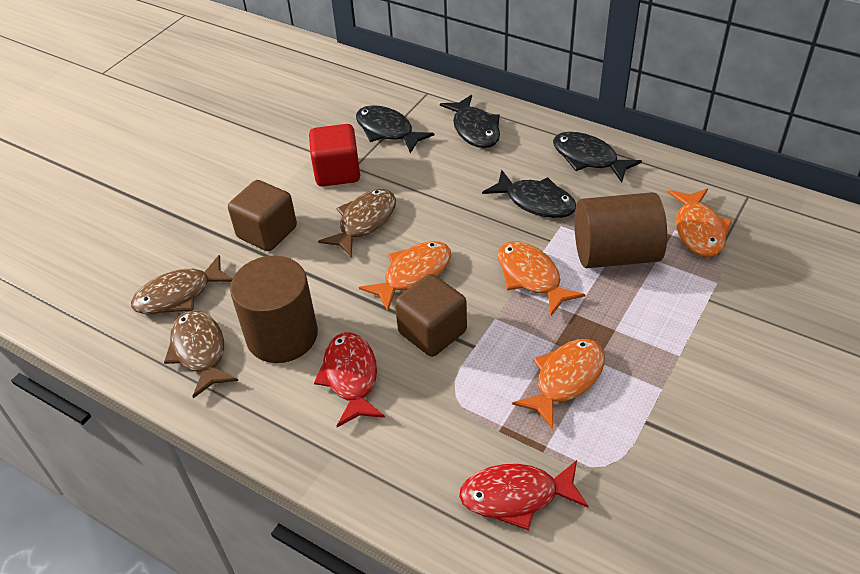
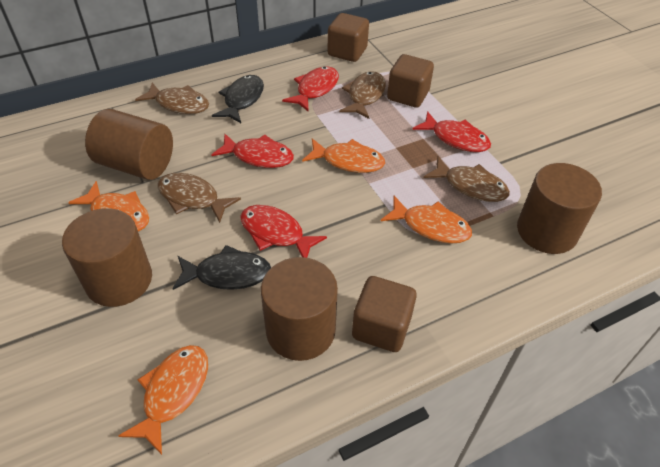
black fish: [356,105,434,154] [440,95,500,148] [482,170,576,218] [553,132,642,183] = 4 -> [172,245,271,290] [212,75,264,123] = 2
brown cube: [228,180,297,251] [395,274,467,357] = 2 -> [327,13,369,62] [352,276,417,352] [387,54,434,108] = 3
brown cylinder: [230,256,318,363] [574,192,667,268] = 2 -> [62,208,152,307] [85,109,173,180] [261,257,338,361] [517,163,602,254] = 4
brown fish: [131,255,233,314] [164,310,238,398] [318,189,396,257] = 3 -> [135,83,209,114] [158,173,241,223] [339,71,386,119] [424,156,510,202] = 4
red cube: [309,124,360,187] = 1 -> none = 0
red fish: [314,332,385,427] [459,460,589,530] = 2 -> [211,134,294,168] [241,205,327,258] [282,66,339,112] [412,111,491,152] = 4

